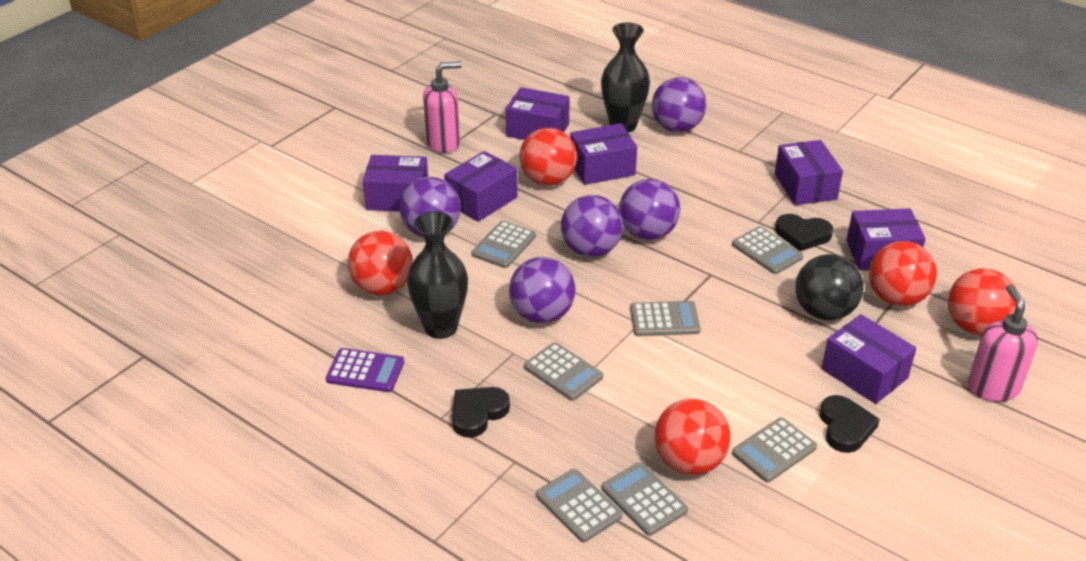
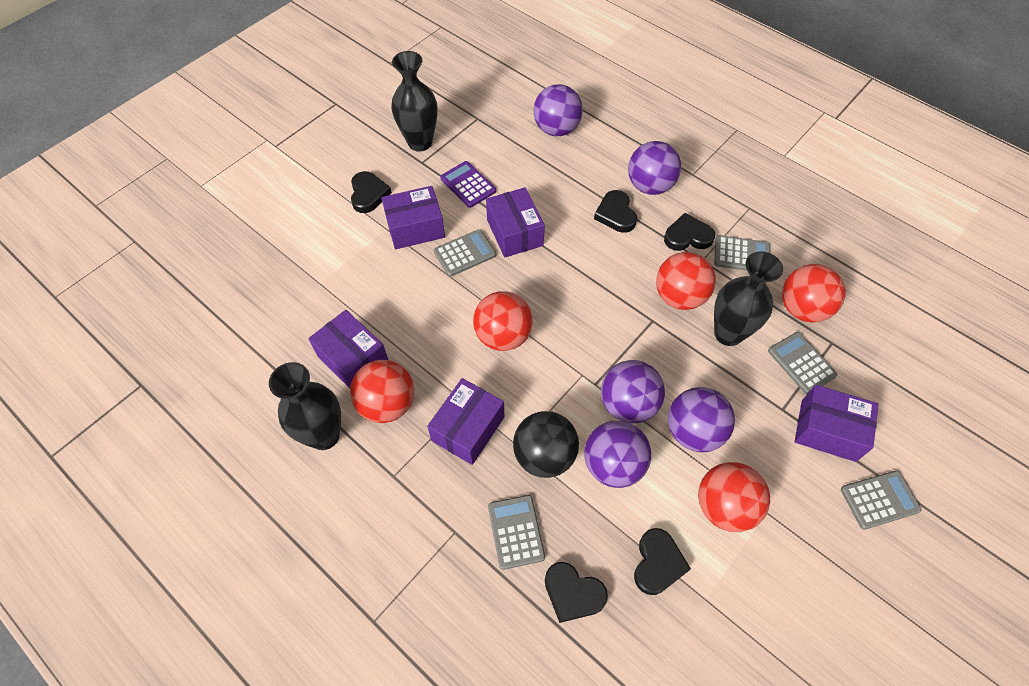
black heart: [452,387,510,438] [775,214,833,251] [820,395,880,453] = 3 -> [351,171,392,213] [545,562,608,623] [594,190,637,233] [634,528,691,595] [664,213,715,251] = 5
black vase: [407,211,468,339] [601,22,650,133] = 2 -> [269,362,341,450] [391,51,438,151] [714,251,783,346] = 3
grey calculator: [472,221,536,268] [524,342,603,401] [536,469,622,542] [602,463,688,536] [630,301,700,336] [732,226,803,274] [732,418,817,482] = 7 -> [434,229,496,277] [488,495,545,570] [714,235,770,271] [768,332,838,394] [841,470,922,530] = 5
pink soap dispenser: [423,62,462,153] [968,284,1038,402] = 2 -> none = 0
purple box: [363,155,428,212] [444,151,518,222] [506,87,570,140] [570,123,637,185] [775,140,843,205] [821,314,916,404] [846,208,926,270] = 7 -> [308,310,388,388] [381,186,445,249] [427,378,505,465] [486,187,545,258] [795,385,878,462] = 5

